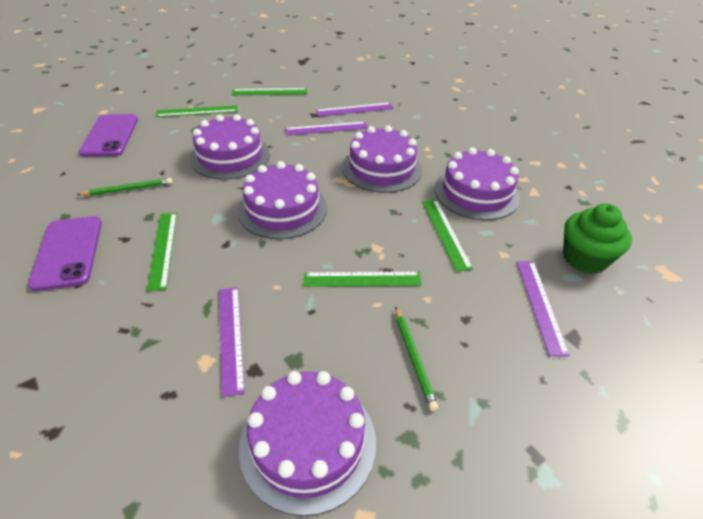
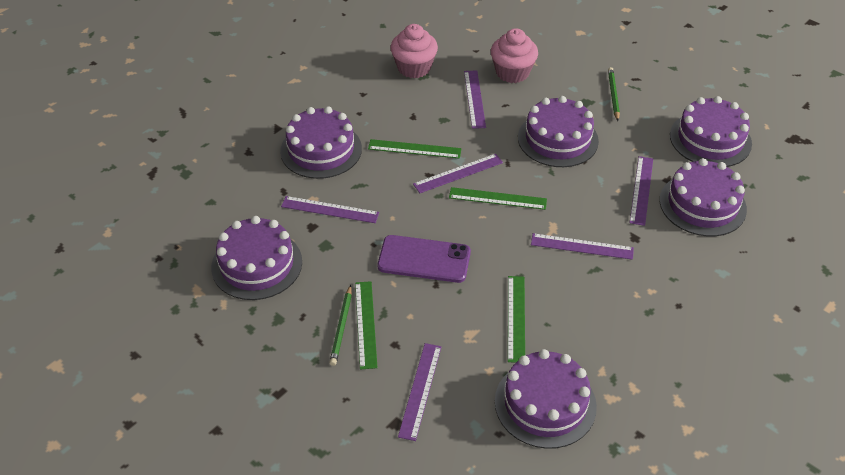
green cupcake: [563,203,632,274] = 1 -> none = 0
green ruler: [147,213,177,291] [156,105,238,117] [232,88,307,95] [304,272,422,287] [422,199,473,272] = 5 -> [355,281,378,369] [368,139,462,159] [449,187,547,210] [508,276,525,363] = 4
pink cupcake: none = 0 -> [390,24,438,78] [491,28,538,83] = 2
purple cake: [190,114,270,180] [238,161,327,239] [239,371,376,516] [342,126,422,193] [435,147,520,220] = 5 -> [211,216,302,300] [280,106,362,179] [495,349,597,449] [518,96,599,167] [659,158,747,236] [670,96,752,167] = 6
purple phone: [28,216,102,291] [79,114,138,157] = 2 -> [378,235,471,283] = 1
purple ruler: [219,287,245,397] [285,122,368,135] [316,103,394,117] [517,261,570,356] = 4 -> [281,196,379,223] [398,343,441,441] [413,154,503,193] [464,70,486,129] [531,233,634,260] [630,156,653,226] = 6

